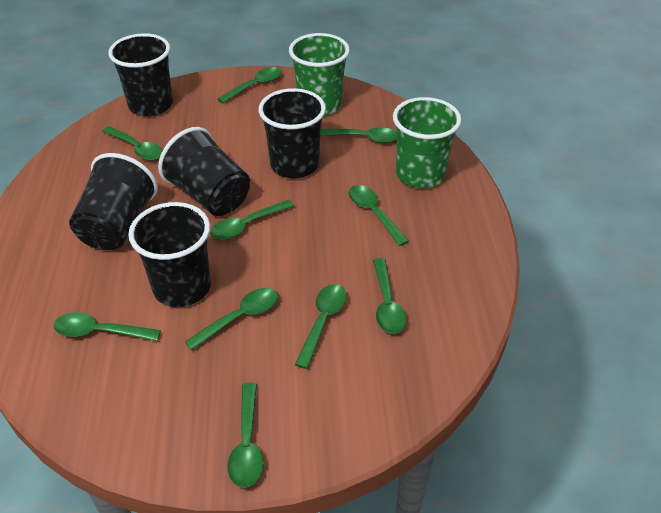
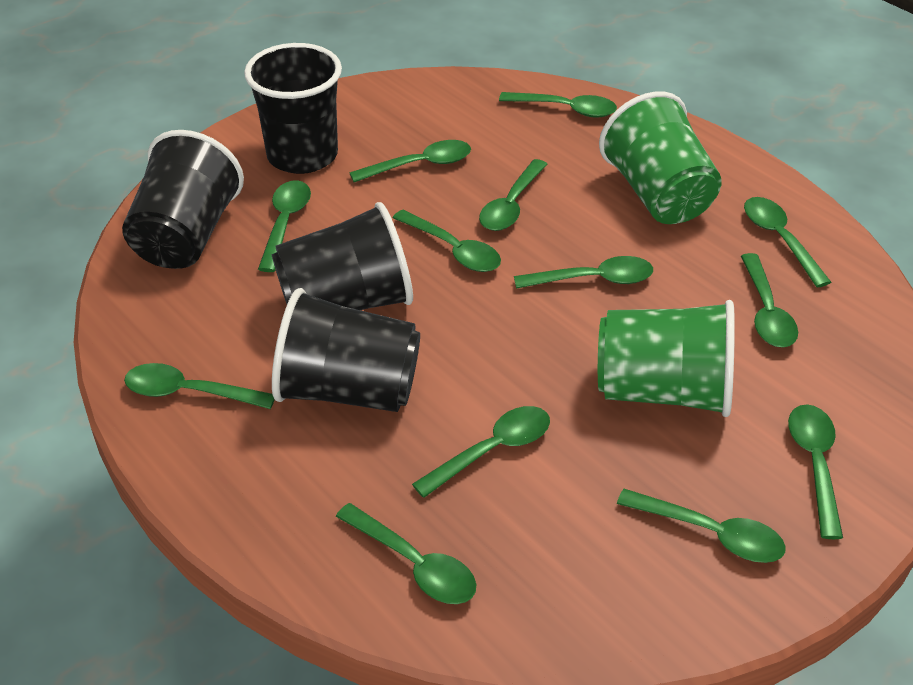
black cup: [69,153,158,250] [108,33,173,116] [128,202,211,307] [158,127,250,216] [259,88,326,178] = 5 -> [122,130,244,269] [244,43,342,174] [271,202,413,310] [272,288,420,412] = 4
green spoon: [54,312,161,341] [102,126,163,160] [185,288,278,350] [210,200,294,240] [218,67,281,103] [227,383,264,488] [295,284,347,369] [320,127,397,143] [349,185,409,246] [373,258,407,334] = 10 -> [124,363,275,409] [258,180,311,272] [336,503,476,604] [349,140,471,182] [393,210,501,272] [412,406,550,498] [479,159,548,231] [499,92,617,118] [514,256,653,289] [617,489,786,563] [741,253,798,347] [744,197,831,287] [788,404,843,539] = 13

